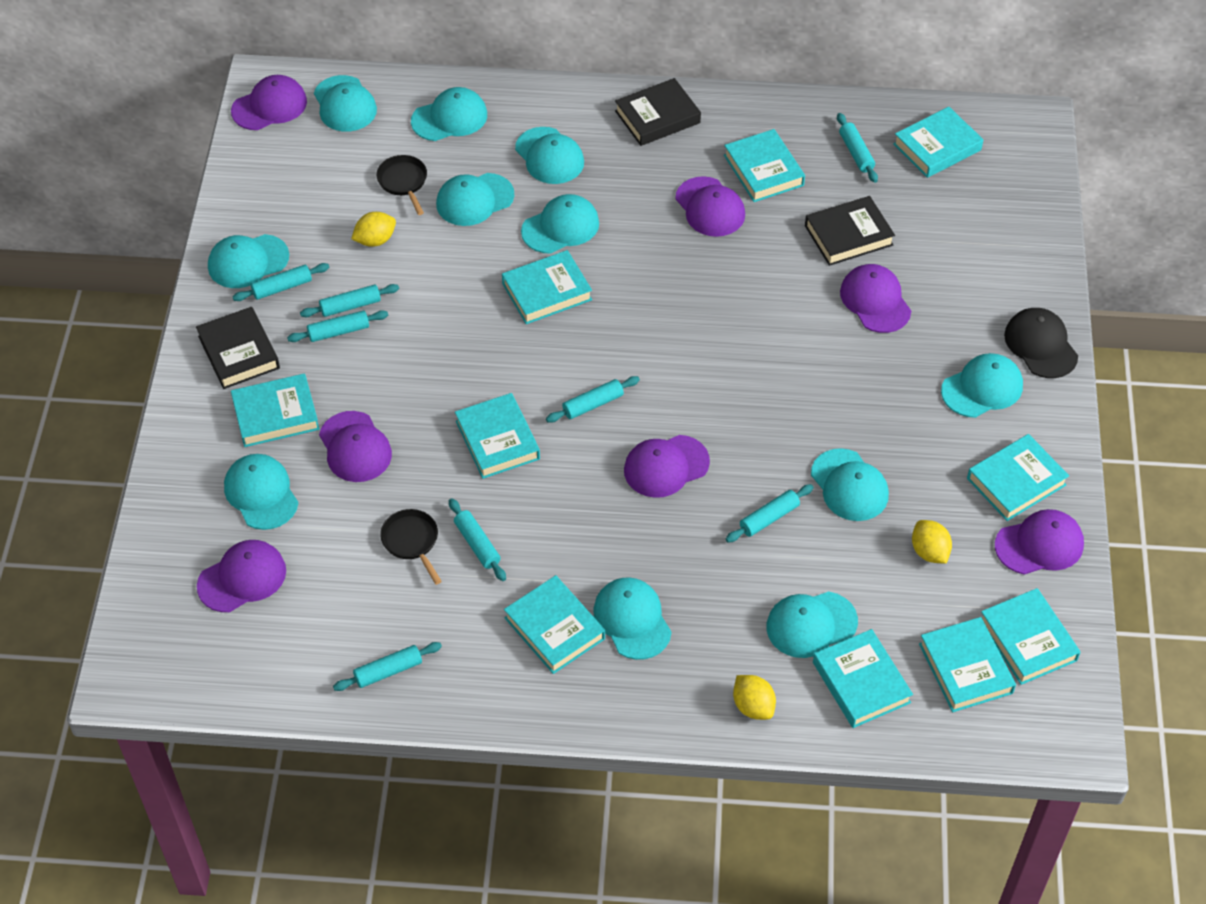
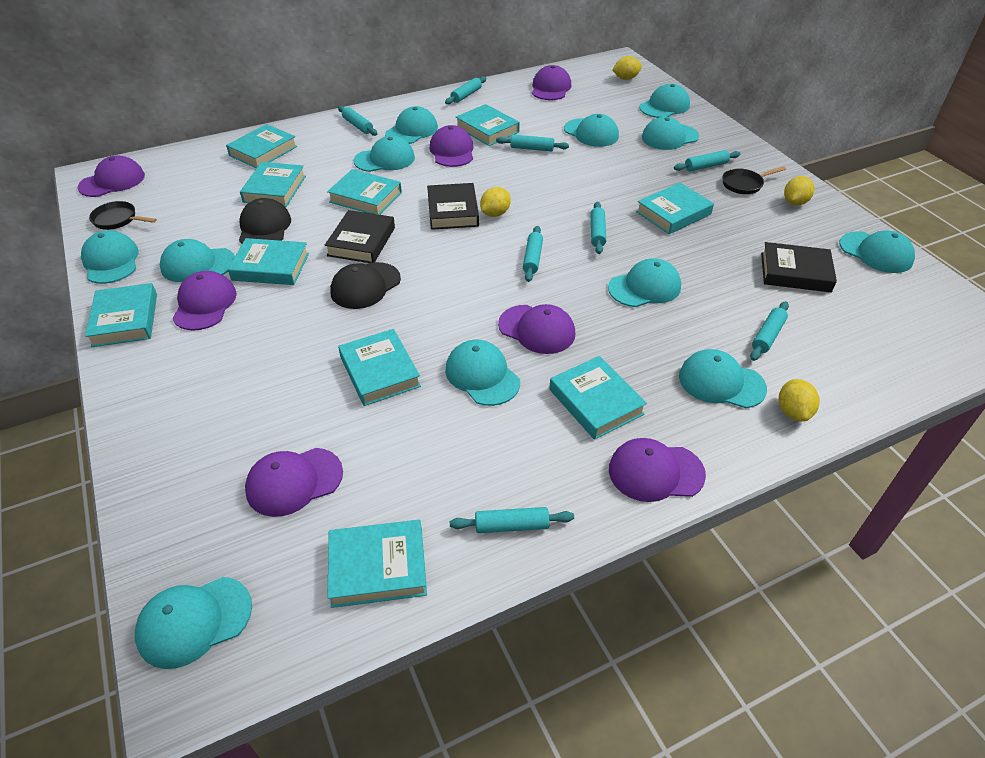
black cap: [1004,308,1078,378] = 1 -> [239,198,291,244] [330,262,401,309] = 2
turquoise cap: [208,234,289,288] [224,454,298,530] [314,75,377,132] [411,87,487,141] [436,173,514,226] [515,127,584,184] [521,194,599,254] [593,577,672,660] [766,591,858,658] [811,448,889,521] [941,353,1023,418] = 11 -> [81,231,139,284] [135,577,252,669] [160,239,235,282] [354,136,415,172] [385,106,438,144] [445,340,520,406] [564,114,619,147] [608,258,681,307] [639,84,690,118] [642,117,699,150] [679,349,767,408] [839,231,915,273] = 12
yellow lemon: [351,212,396,247] [733,675,776,720] [912,520,952,564] = 3 -> [480,187,511,217] [612,56,642,80] [779,379,820,422] [784,176,815,206] = 4

